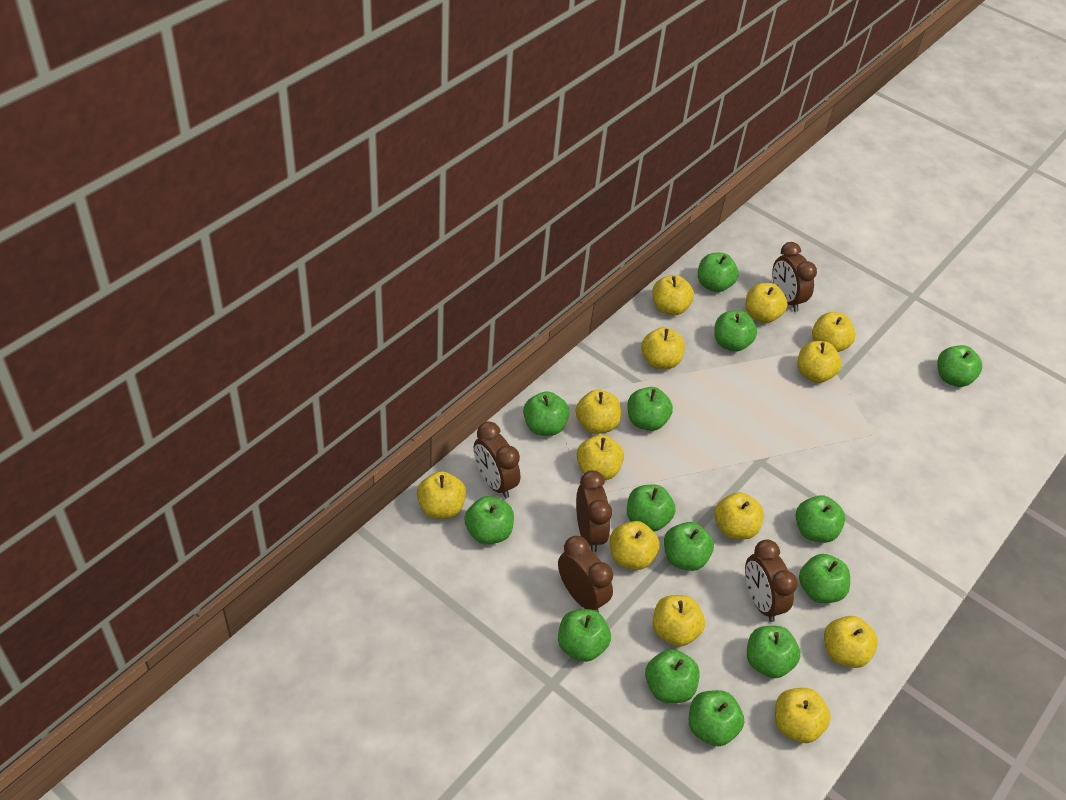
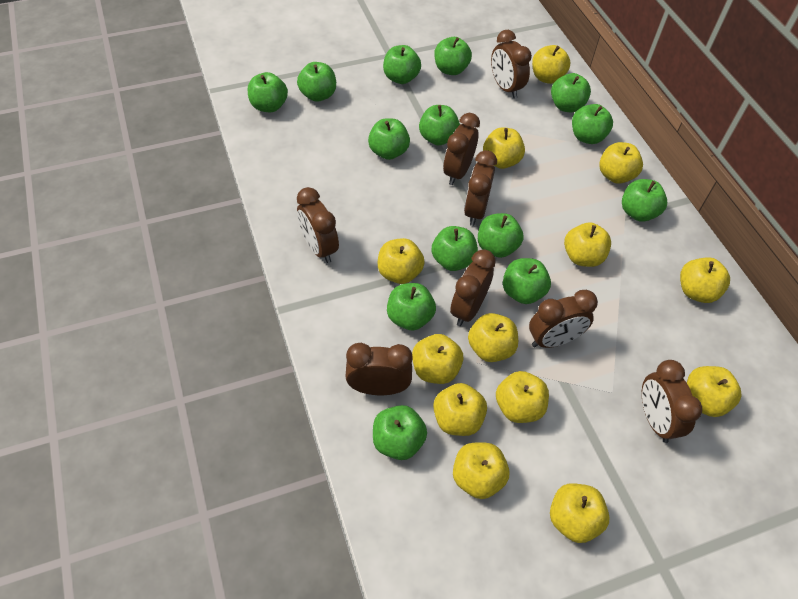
brown clock: [474,422,520,498] [558,536,613,613] [576,470,612,552] [745,539,798,622] [772,242,817,312] = 5 -> [297,187,339,263] [345,343,413,395] [443,113,480,185] [450,250,496,326] [464,150,497,226] [491,30,532,98] [529,290,598,348] [642,360,702,443] = 8

